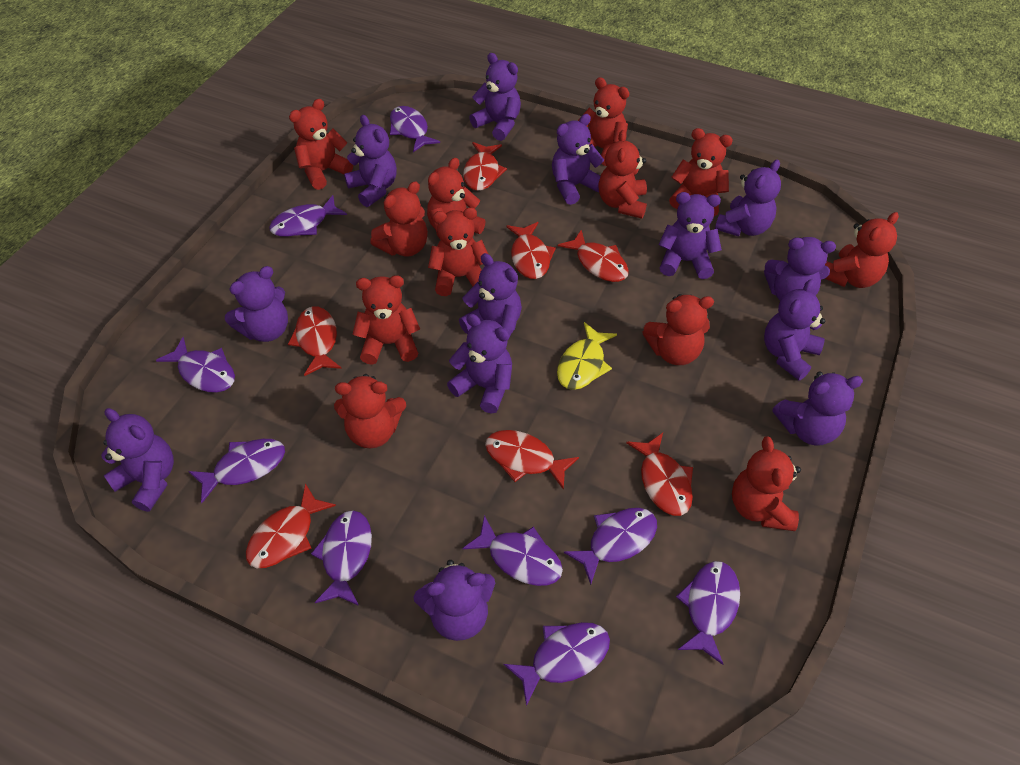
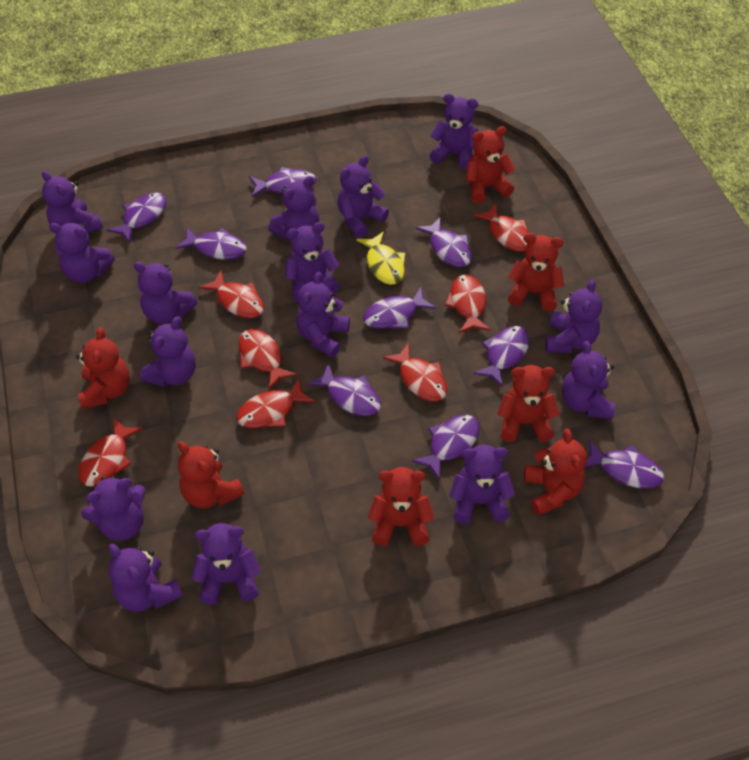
purple teddy bear: [101,408,174,512] [225,266,288,342] [344,115,397,207] [414,560,495,641] [447,314,512,414] [459,253,522,337] [469,53,521,141] [552,114,604,205] [659,192,722,279] [715,160,781,237] [764,237,836,301] [764,279,825,380] [772,371,863,446] = 13 -> [42,171,103,233] [49,223,115,283] [81,476,146,541] [108,544,183,612] [134,262,197,324] [140,316,196,387] [191,523,261,605] [268,176,320,240] [285,222,340,302] [296,272,350,357] [337,155,389,238] [430,94,478,170] [449,445,515,524] [545,279,602,353] [562,341,615,419] = 15
red teddy bear: [289,99,353,190] [334,374,406,449] [352,275,420,365] [370,181,428,256] [427,158,486,240] [428,207,488,296] [578,77,630,166] [598,130,647,219] [642,294,714,365] [669,128,733,216] [732,436,801,531] [825,212,899,288] = 12 -> [76,327,130,409] [178,441,245,508] [368,467,435,546] [466,126,515,203] [497,365,560,442] [508,233,564,311] [524,429,587,516] = 7

